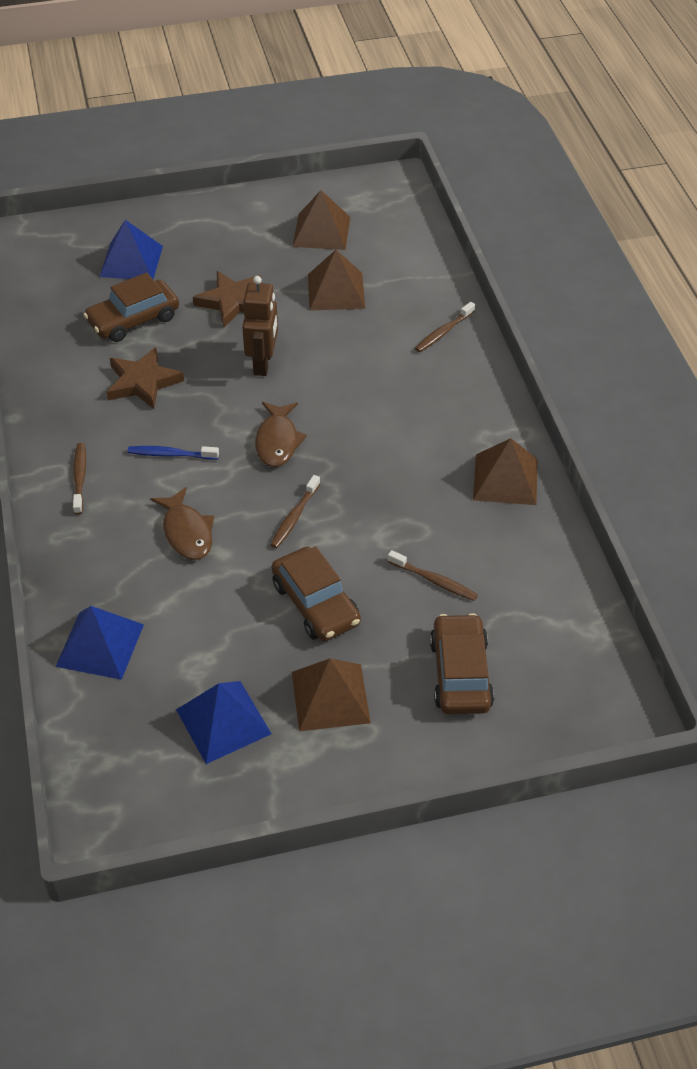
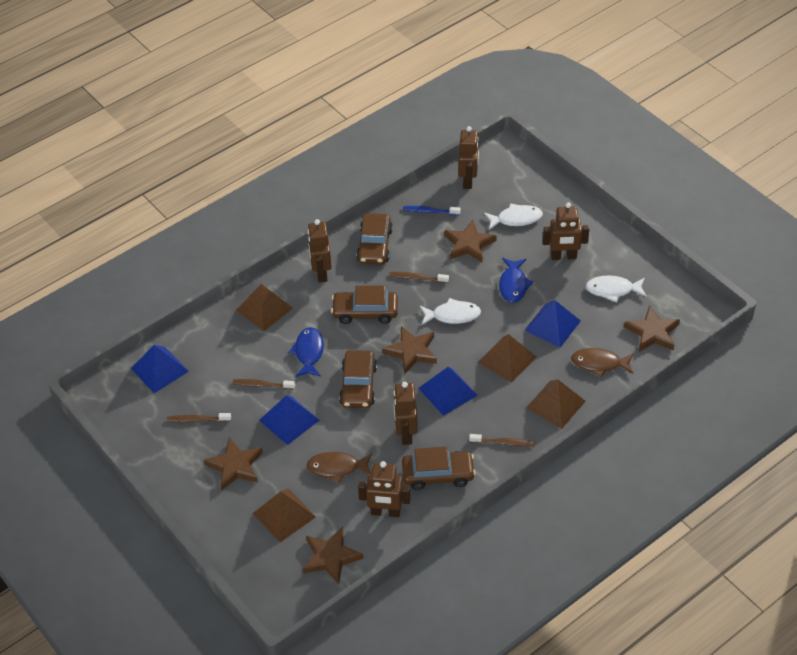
blue fish: none = 0 -> [289,327,324,377] [499,258,533,303] = 2
blue pyramid: [55,606,144,680] [99,220,163,279] [176,681,272,764] = 3 -> [130,345,189,393] [259,395,319,445] [418,367,478,416] [524,300,581,348] = 4
brown car: [83,273,179,342] [271,546,361,641] [430,613,494,714] = 3 -> [331,286,398,324] [339,350,377,408] [356,213,393,264] [402,447,476,490] = 4
brown robot: [242,276,278,376] = 1 -> [308,219,332,282] [358,461,410,517] [394,382,418,445] [458,126,479,189] [543,202,589,260] = 5
brown star: [106,347,184,409] [193,271,262,327] = 2 -> [204,437,263,490] [303,527,364,585] [382,326,437,374] [444,220,497,263] [624,305,680,352] = 5
white fish: none = 0 -> [420,298,481,325] [484,203,543,230] [586,275,647,303] = 3

